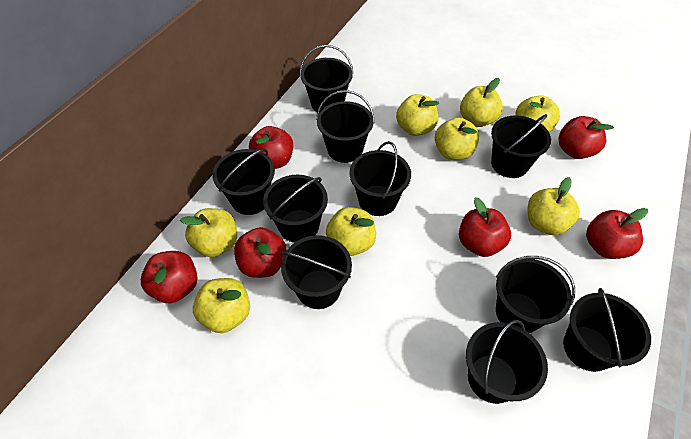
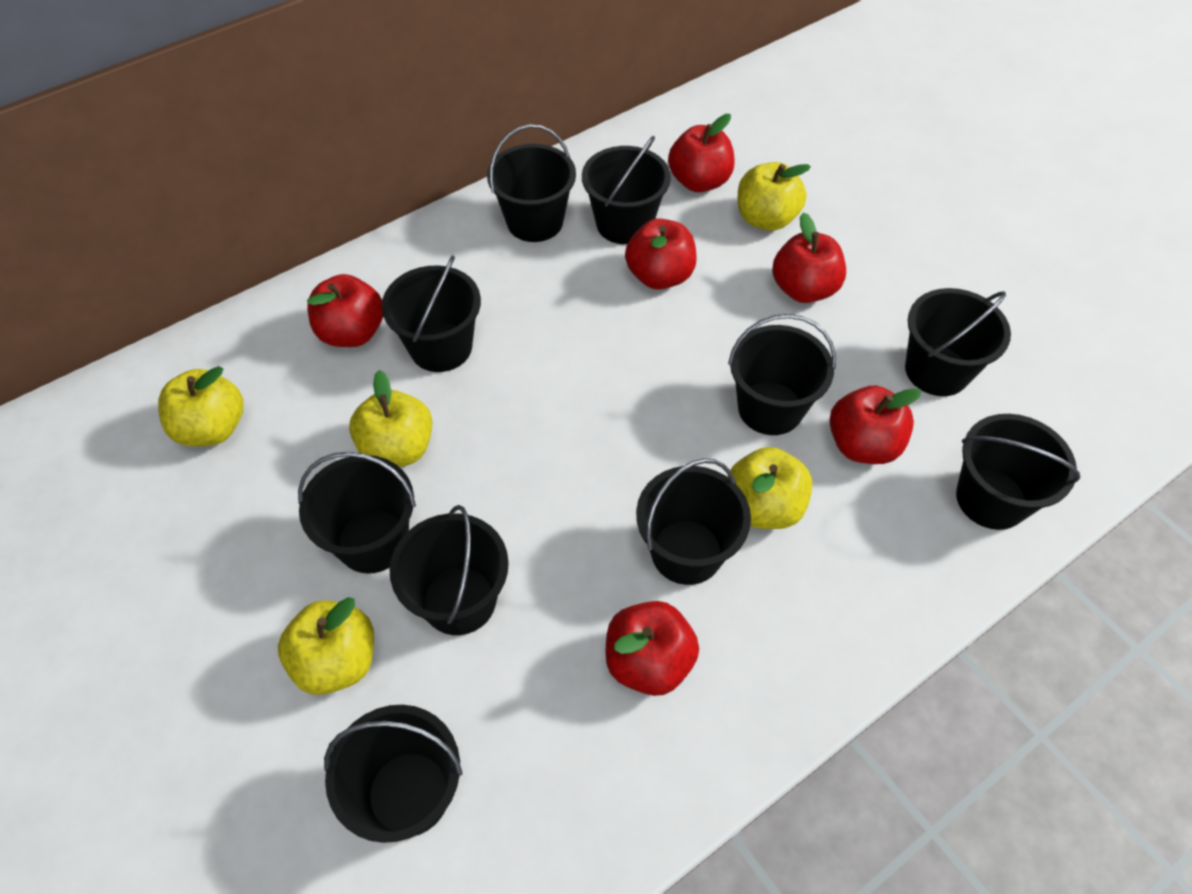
yellow apple: [180,208,237,257] [193,278,250,333] [326,207,376,256] [396,94,439,136] [435,117,479,160] [460,78,503,127] [516,95,560,133] [528,177,580,235] = 8 -> [158,366,244,447] [278,597,374,695] [349,370,432,467] [727,447,812,529] [738,162,811,231] = 5

